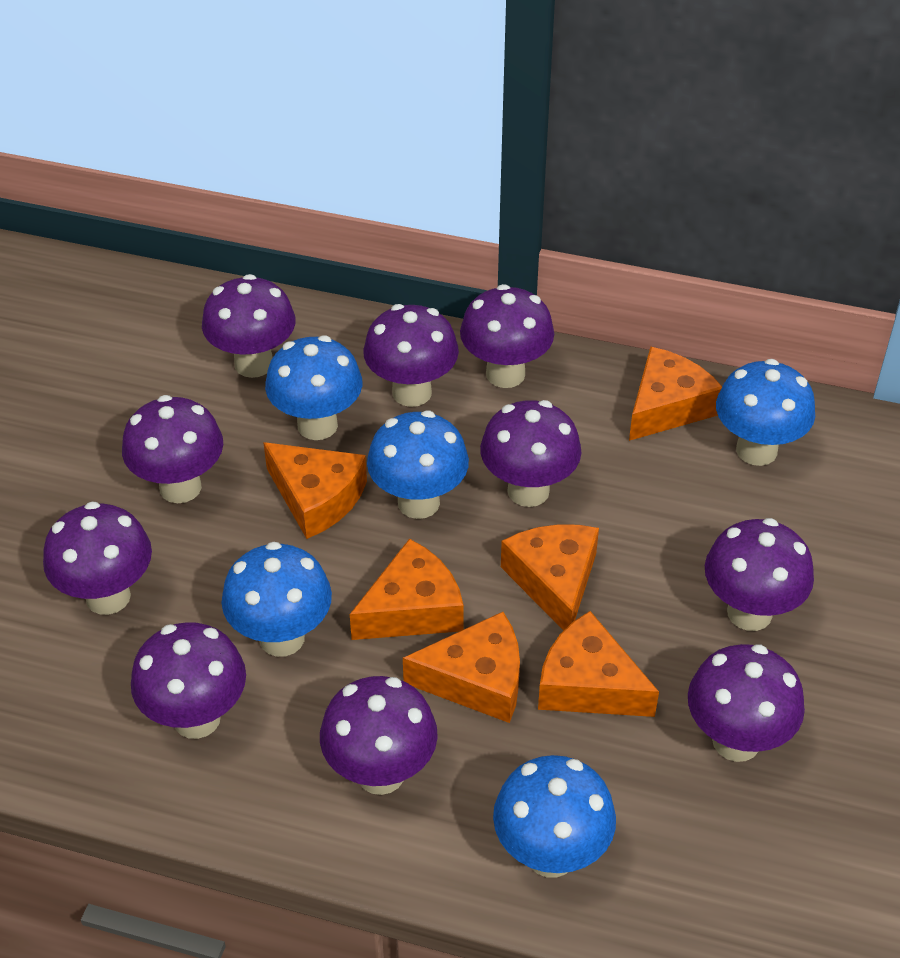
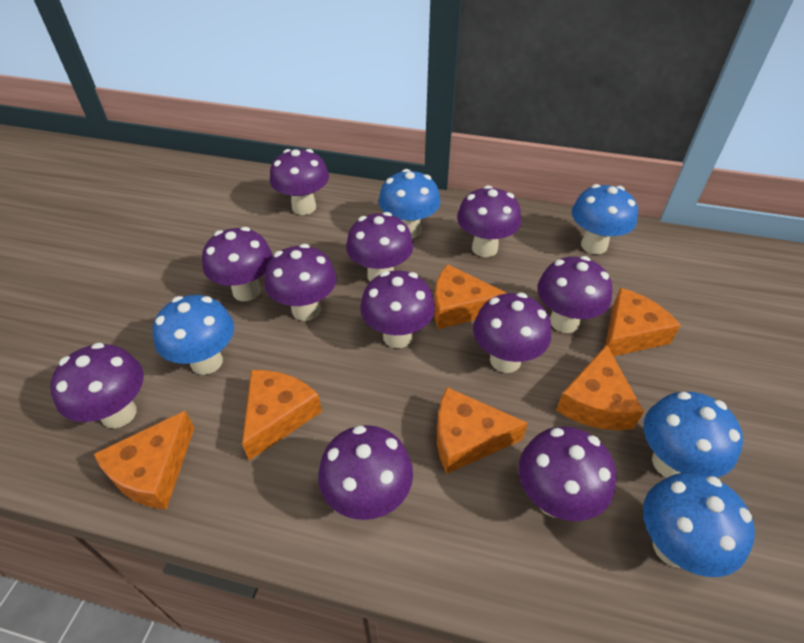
purple mushroom: [43,501,152,615] [122,395,223,503] [131,622,246,739] [202,274,295,378] [320,676,438,795] [363,304,459,407] [460,284,554,388] [480,400,582,507] [688,644,805,762] [705,518,814,631] = 10 -> [50,342,144,428] [202,227,273,301] [265,244,337,321] [270,149,329,215] [318,425,413,520] [346,212,413,282] [360,271,435,348] [457,185,521,257] [473,292,551,373] [519,426,617,521] [537,256,613,333] = 11

